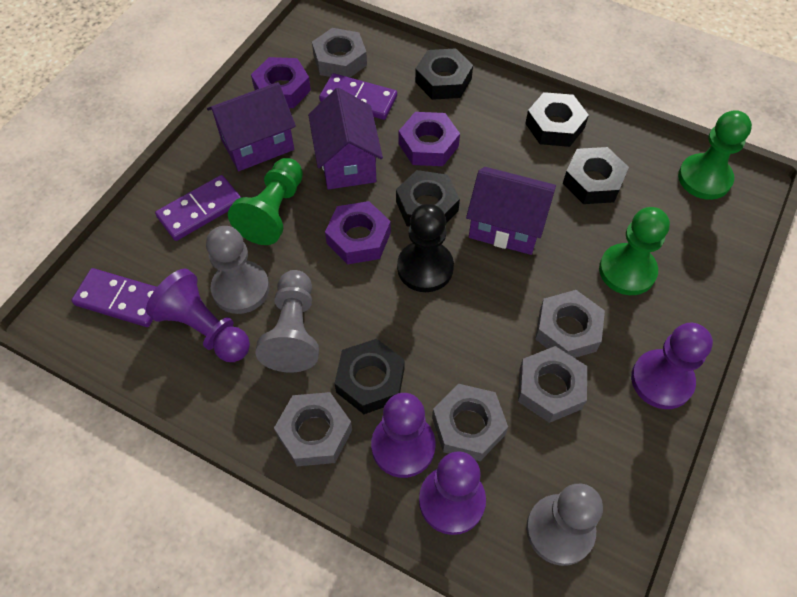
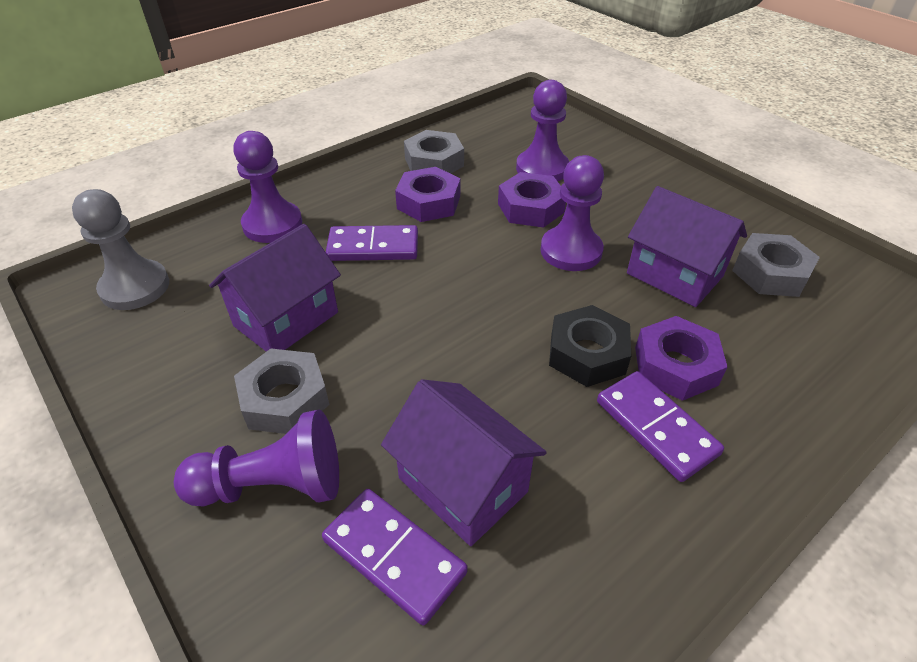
black nut: [335,339,405,414] [396,170,460,227] [415,48,473,100] [525,92,589,147] [563,147,629,204] = 5 -> [549,305,631,387] = 1
black pawn: [397,204,454,292] = 1 -> none = 0
green pawn: [228,158,303,245] [599,207,670,295] [678,110,752,200] = 3 -> none = 0
grey nut: [274,392,352,466] [312,28,367,78] [432,384,508,461] [518,346,587,423] [535,290,605,358] = 5 -> [234,349,330,434] [404,130,464,174] [732,233,820,297] = 3
grey pawn: [206,226,269,314] [255,270,319,372] [526,484,603,566] = 3 -> [72,189,169,310] = 1

